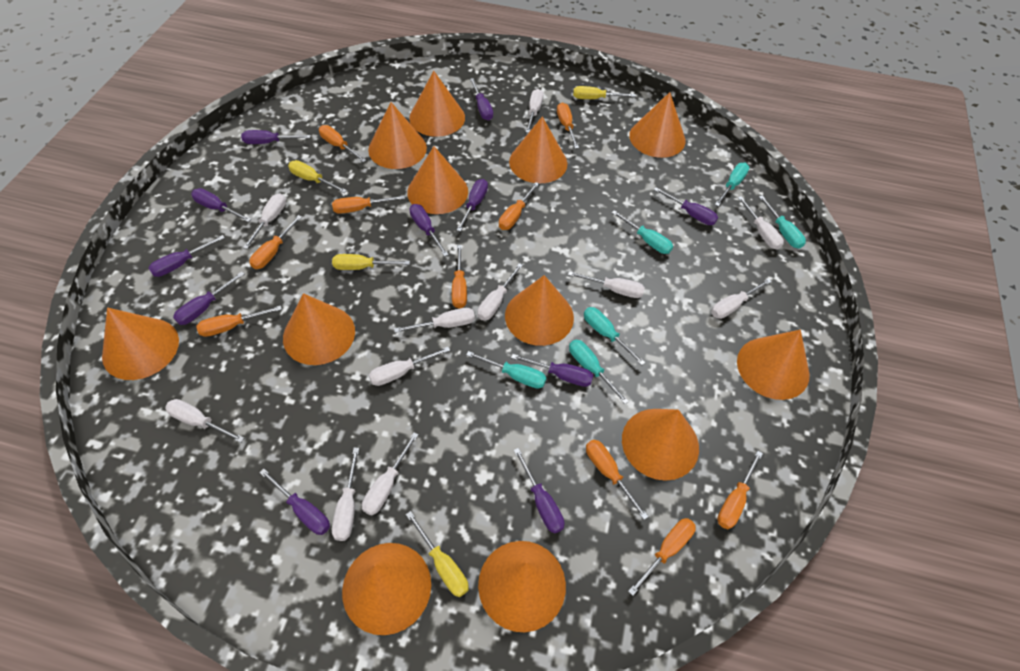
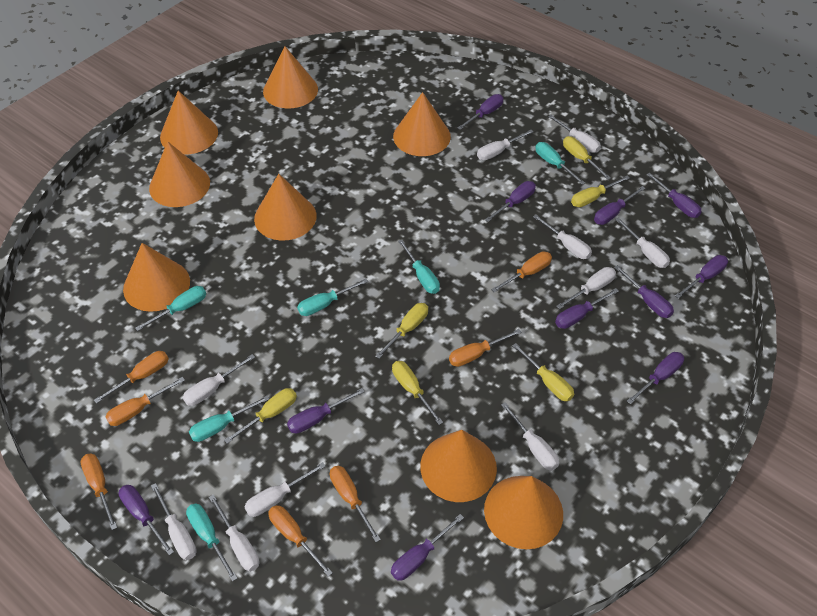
orange cone: [102,308,179,380] [283,293,355,365] [342,543,431,635] [368,102,427,169] [407,146,468,214] [409,71,465,137] [478,541,566,632] [505,275,574,346] [509,116,567,183] [622,409,699,481] [629,92,685,158] [737,330,810,400] = 12 -> [123,243,190,312] [149,141,210,207] [160,91,218,154] [254,174,317,241] [263,46,318,108] [393,92,451,156] [420,430,497,502] [484,476,563,549] = 8
orange screwdriver: [196,306,282,337] [250,215,302,269] [319,125,366,162] [332,195,405,214] [452,245,467,309] [499,182,539,230] [557,103,579,149] [586,440,649,520] [628,518,696,596] [717,451,763,529] = 10 -> [80,453,117,530] [94,351,169,404] [105,377,185,426] [268,505,333,577] [330,466,381,542] [449,329,521,367] [491,252,552,292] = 7
white screwdriver: [165,399,244,443] [243,194,286,249] [332,447,359,541] [362,433,418,516] [369,347,450,386] [394,308,475,333] [477,263,523,321] [526,89,543,133] [568,271,645,298] [711,278,772,319] [738,196,784,250] = 11 -> [151,483,197,560] [183,354,255,406] [209,494,259,572] [244,462,326,517] [477,130,533,160] [501,402,559,471] [533,215,592,259] [548,115,601,153] [556,267,616,309] [616,218,670,268] = 10
yellow screwdriver: [288,160,347,193] [332,254,410,270] [406,511,469,597] [573,86,635,99] = 4 -> [224,388,297,444] [375,303,428,359] [392,361,443,425] [512,343,574,401] [563,136,611,180] [571,175,630,207] = 6

